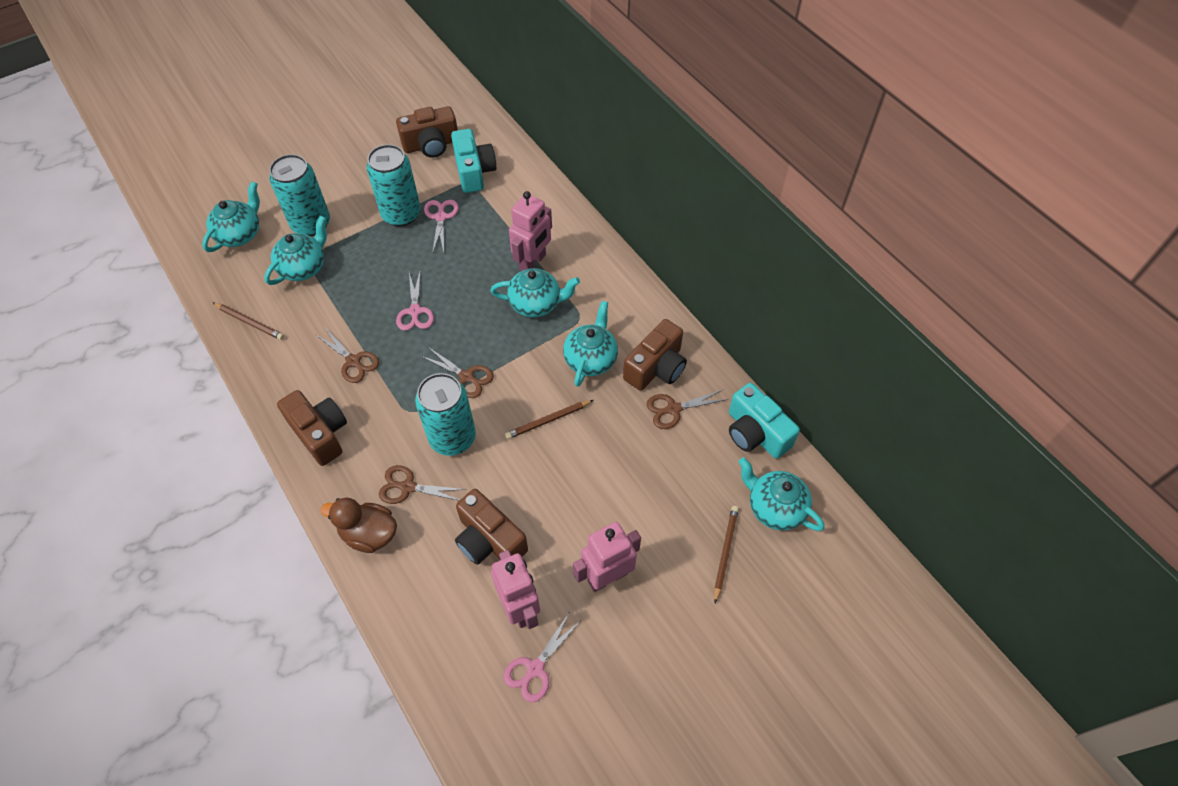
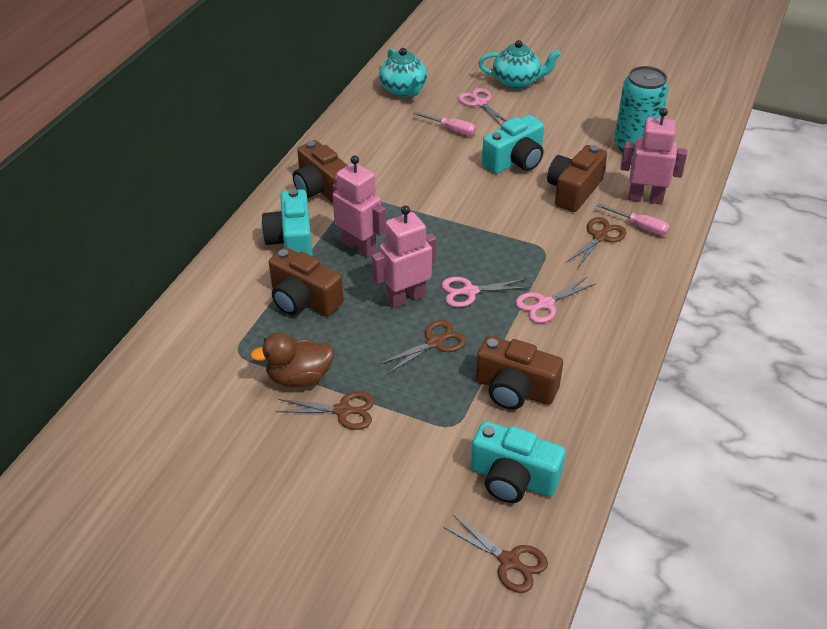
brown pencil: [212,302,284,340] [505,400,593,439] [714,506,739,603] = 3 -> none = 0
pink screwdriver: none = 0 -> [413,112,476,136] [597,203,670,236] = 2
turquoise camera: [451,129,496,193] [729,383,800,459] = 2 -> [262,189,313,256] [471,421,566,503] [482,115,544,174] = 3
turquoise can: [269,154,330,236] [366,144,421,226] [415,373,476,456] = 3 -> [614,66,669,156] = 1
turquoise teapot: [202,181,260,252] [264,215,327,285] [490,268,580,317] [563,301,618,387] [738,457,825,531] = 5 -> [379,48,427,97] [478,40,561,89] = 2

